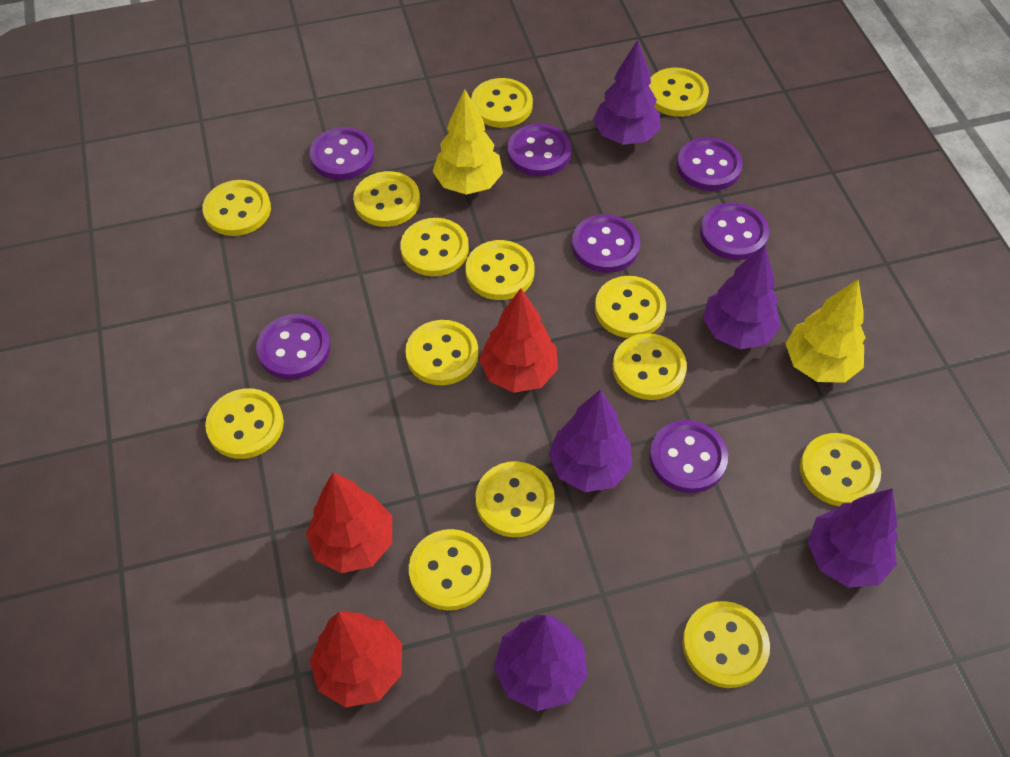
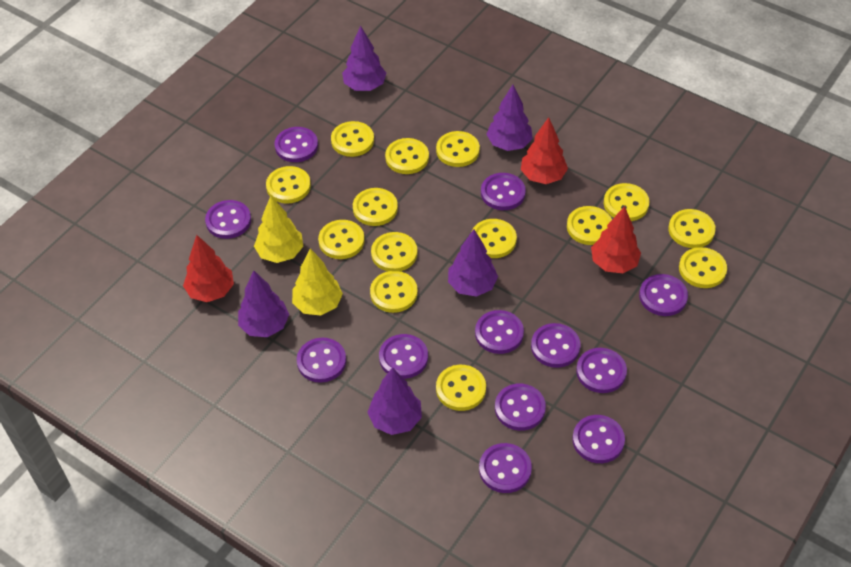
purple button: [256,314,330,380] [309,127,375,180] [507,124,571,176] [572,214,640,273] [649,420,728,493] [677,137,743,191] [700,203,769,260] = 7 -> [205,200,251,239] [274,127,318,162] [297,338,346,383] [379,334,428,379] [475,310,524,354] [479,443,532,493] [481,173,526,210] [495,384,546,431] [531,323,581,368] [572,415,625,463] [576,348,627,393] [639,274,688,316] = 12

